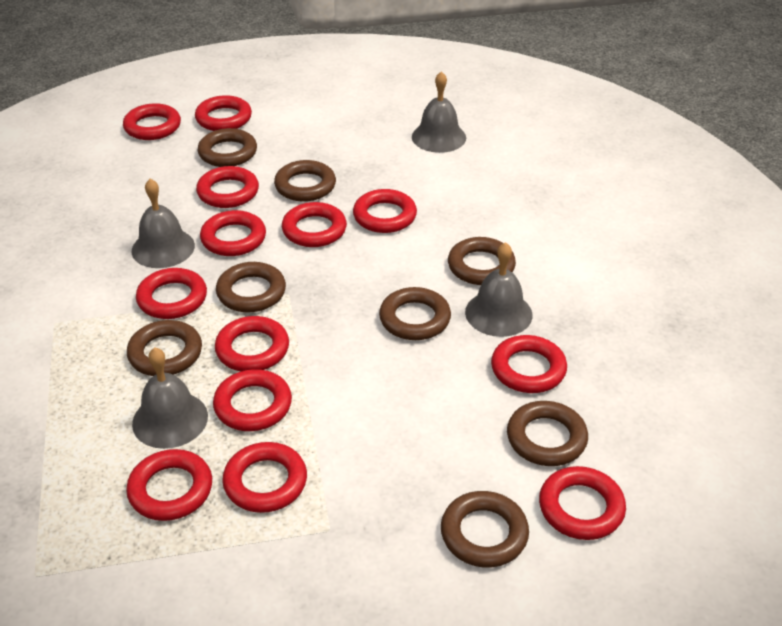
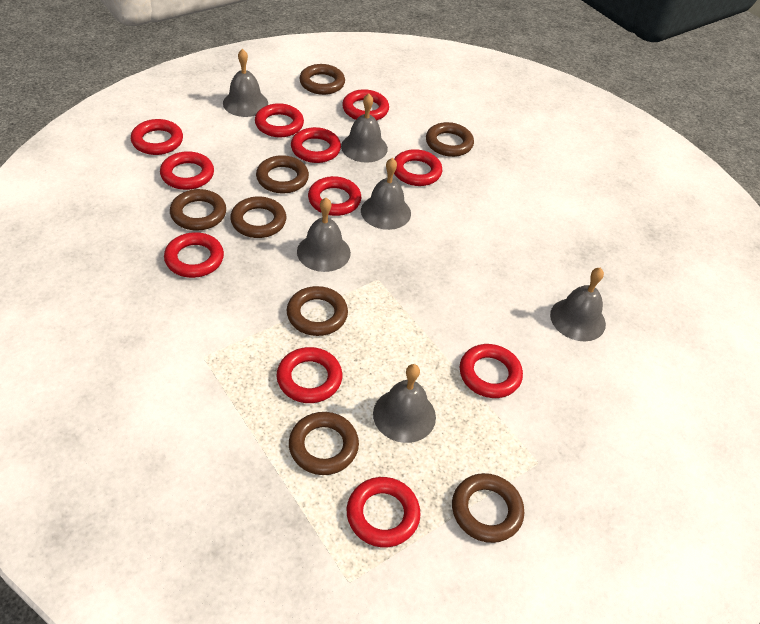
grey bell: [132,179,195,268] [132,348,208,449] [412,71,466,153] [465,242,533,337] = 4 -> [223,49,268,117] [297,198,351,272] [341,94,388,163] [361,158,411,230] [373,364,436,443] [550,267,606,341] = 6
red ring: [123,103,181,140] [126,449,212,521] [136,268,207,319] [195,95,252,131] [196,166,259,208] [200,210,266,256] [213,369,292,431] [215,316,289,371] [222,442,307,513] [282,202,347,247] [353,189,417,233] [491,335,567,393] [539,466,626,540] = 13 -> [131,119,183,155] [160,151,214,190] [164,232,224,278] [255,103,304,137] [277,347,342,403] [291,127,341,163] [308,176,361,216] [342,89,389,121] [347,477,421,547] [394,149,442,186] [460,344,523,398] = 11

